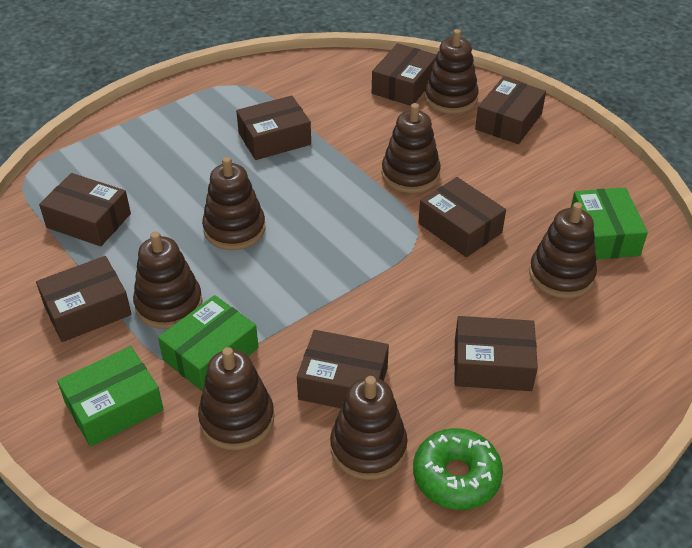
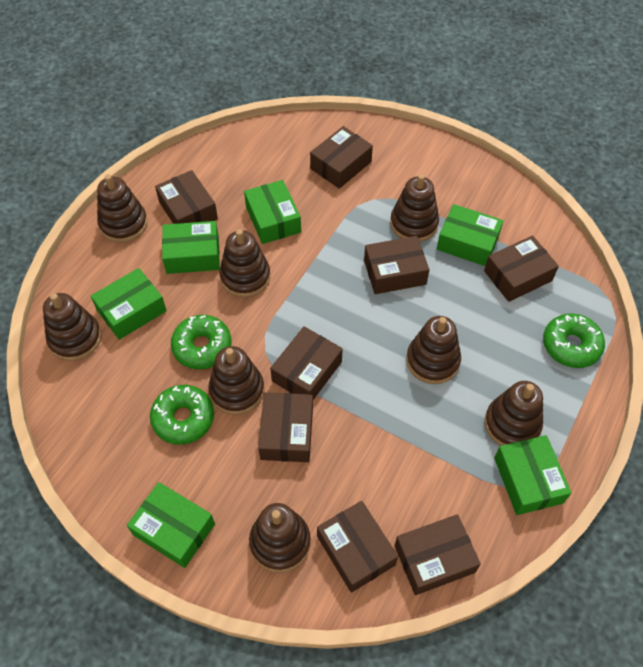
brown stacking toy: [133,231,202,329] [198,347,274,450] [202,157,265,250] [330,376,408,480] [382,103,441,193] [424,29,479,114] [529,202,597,298] = 7 -> [43,293,102,361] [97,174,148,243] [208,346,264,415] [219,229,271,297] [249,503,311,573] [390,174,439,242] [406,316,461,384] [484,381,543,446] = 8
green box: [57,346,164,447] [158,295,259,392] [571,187,648,259] = 3 -> [91,268,167,340] [127,482,215,568] [162,221,220,274] [244,180,301,244] [437,204,503,266] [494,435,572,515] = 6
green donut: [413,428,503,510] = 1 -> [150,385,214,445] [171,315,232,369] [543,313,605,368] = 3

